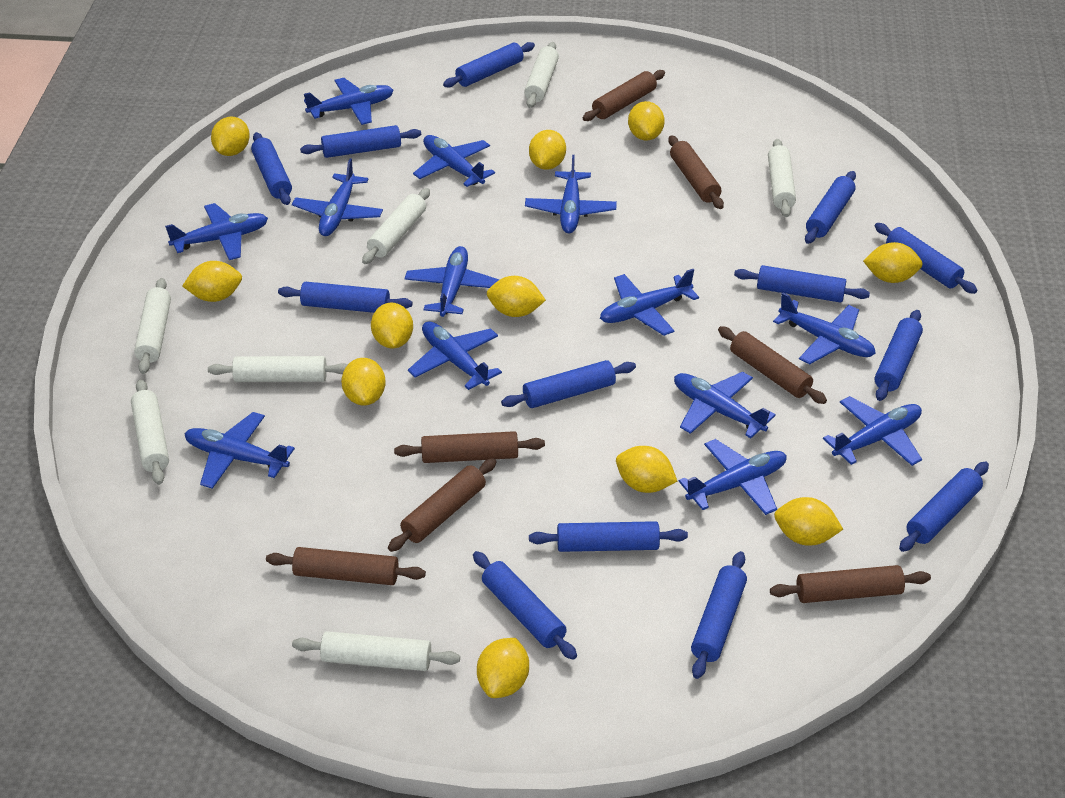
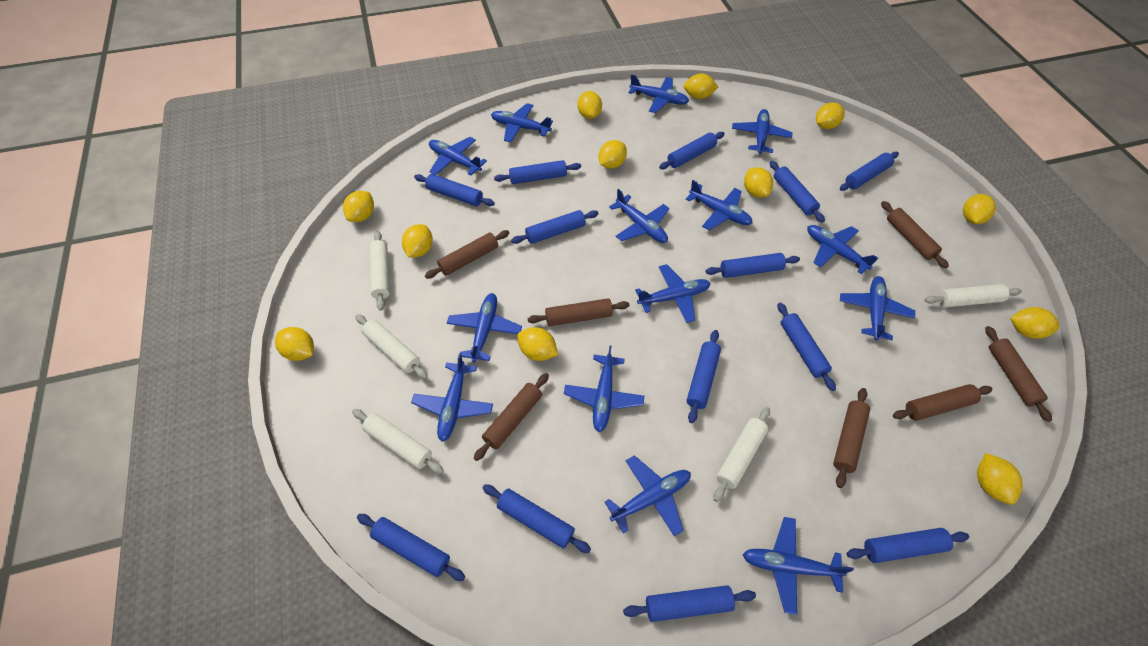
blue plane: [165,203,268,260] [185,412,295,489] [292,158,383,236] [304,78,394,125] [405,246,499,317] [408,321,502,390] [413,135,495,187] [525,155,617,233] [600,269,699,336] [674,372,776,438] [679,439,787,515] [773,292,876,364] [823,396,922,466] = 13 -> [411,353,493,442] [429,137,487,176] [447,293,522,363] [491,103,553,142] [564,346,644,432] [605,455,691,536] [609,189,669,243] [628,74,689,113] [635,264,711,323] [685,180,753,230] [732,109,792,154] [743,517,854,615] [807,225,878,274] [840,276,915,340] = 14
white rolling pin: [131,379,169,485] [134,278,171,374] [208,356,348,382] [292,631,460,671] [362,188,430,264] [524,42,559,108] [768,139,796,217] = 7 -> [352,409,444,474] [355,314,428,379] [369,231,390,311] [713,407,770,502] [924,284,1022,307] = 5
yellow lemon: [183,261,242,302] [211,117,250,156] [341,358,386,406] [371,303,413,348] [477,638,529,698] [487,276,546,317] [529,130,566,170] [616,446,677,493] [628,101,665,141] [774,497,843,546] [863,242,923,283] = 11 -> [275,327,314,361] [343,191,374,222] [402,224,433,257] [517,327,558,361] [577,91,602,119] [599,140,627,169] [684,73,718,99] [744,167,773,198] [816,102,845,129] [963,194,996,224] [977,453,1023,504] [1010,307,1060,339] = 12

